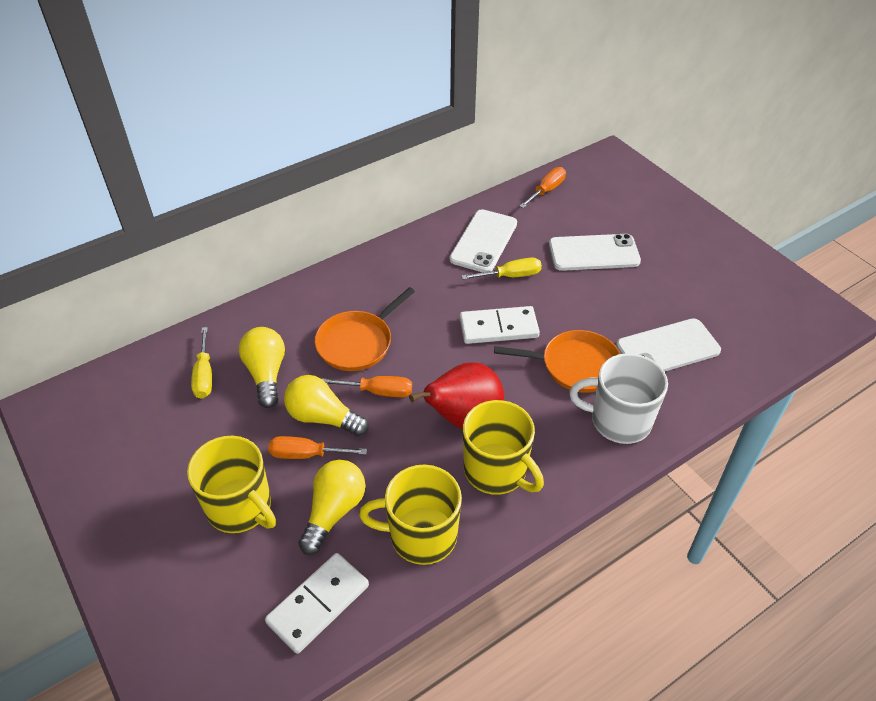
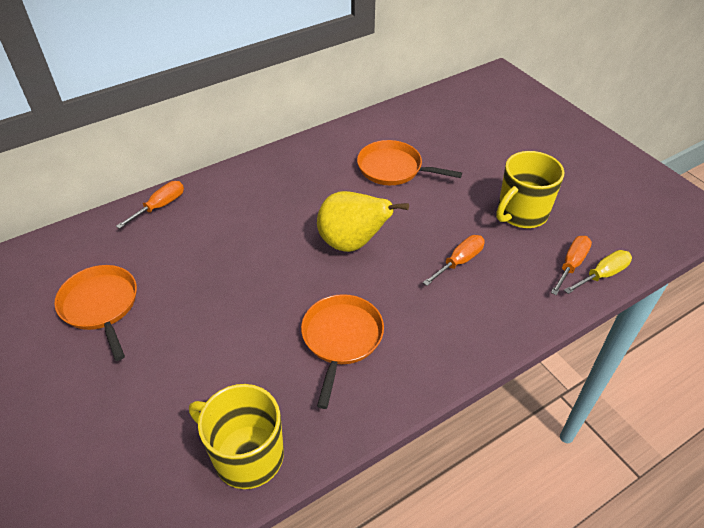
orange pan: [314,287,415,371] [494,330,620,393] = 2 -> [54,265,137,361] [301,294,384,409] [357,140,462,185] = 3
red pear: [409,362,504,430] = 1 -> none = 0
white domino: [265,553,369,654] [460,306,540,344] = 2 -> none = 0
white mug: [569,353,668,444] = 1 -> none = 0
white phone: [450,209,517,272] [549,234,641,271] [616,318,721,372] = 3 -> none = 0
yellow light bulb: [239,327,285,408] [284,375,369,436] [299,460,366,555] = 3 -> none = 0
yellow mug: [187,436,276,533] [359,465,462,565] [463,400,544,495] = 3 -> [189,384,284,489] [496,151,564,228] = 2
yellow pear: none = 0 -> [317,191,409,252] = 1
yellow screwdriver: [191,327,212,399] [461,258,542,280] = 2 -> [564,250,632,294] = 1

